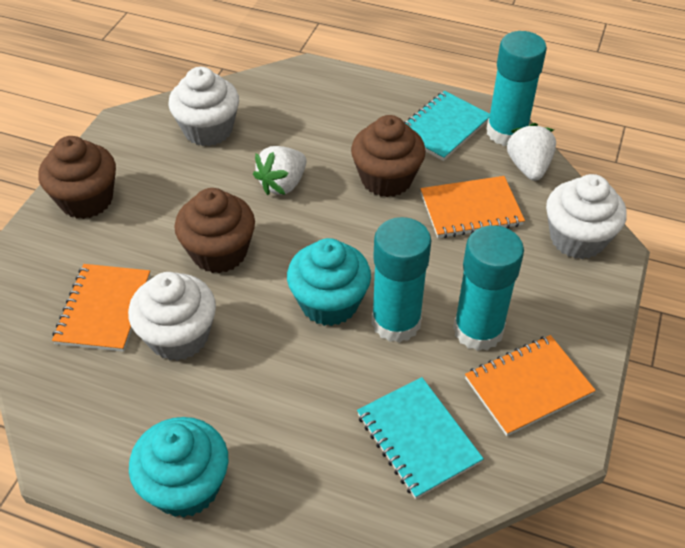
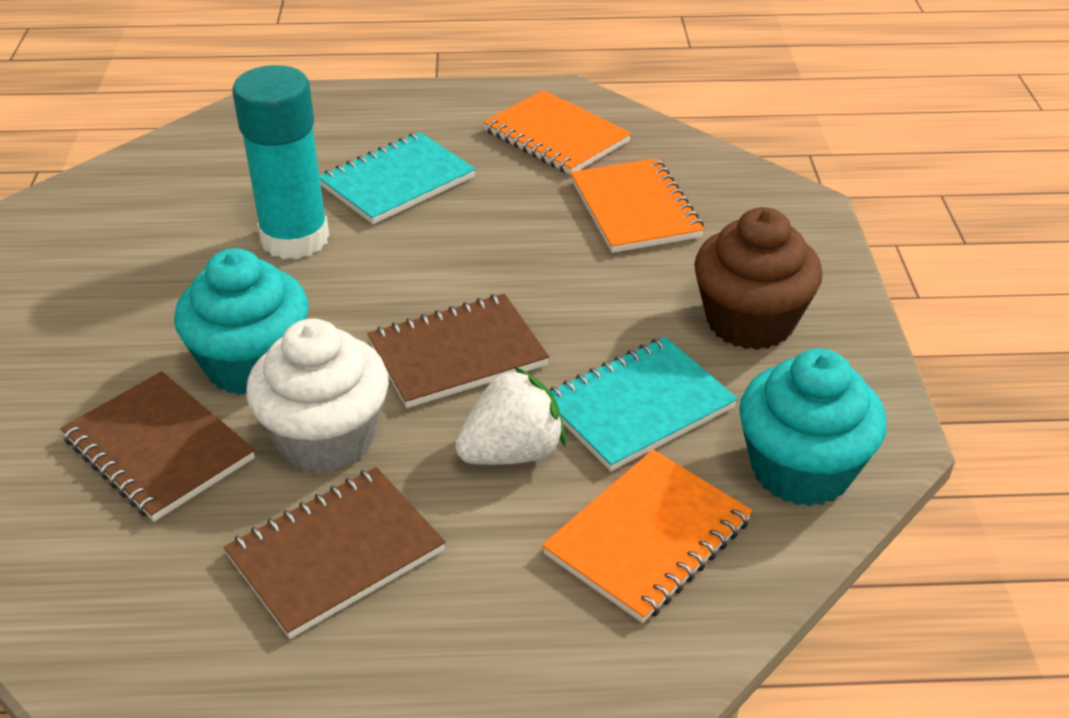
brown cupcake: [39,136,116,219] [174,188,255,273] [351,115,426,197] = 3 -> [694,207,823,350] = 1
brown notebook: none = 0 -> [61,371,255,522] [224,467,446,639] [367,294,549,408] = 3
turquoise glue stick: [372,217,431,343] [453,225,524,351] [487,31,547,146] = 3 -> [232,65,329,259] = 1
white cupcake: [128,272,216,361] [168,67,239,146] [546,174,627,259] = 3 -> [246,318,389,473] = 1
white strawberry: [253,146,307,195] [507,123,556,181] = 2 -> [455,366,566,465] = 1

